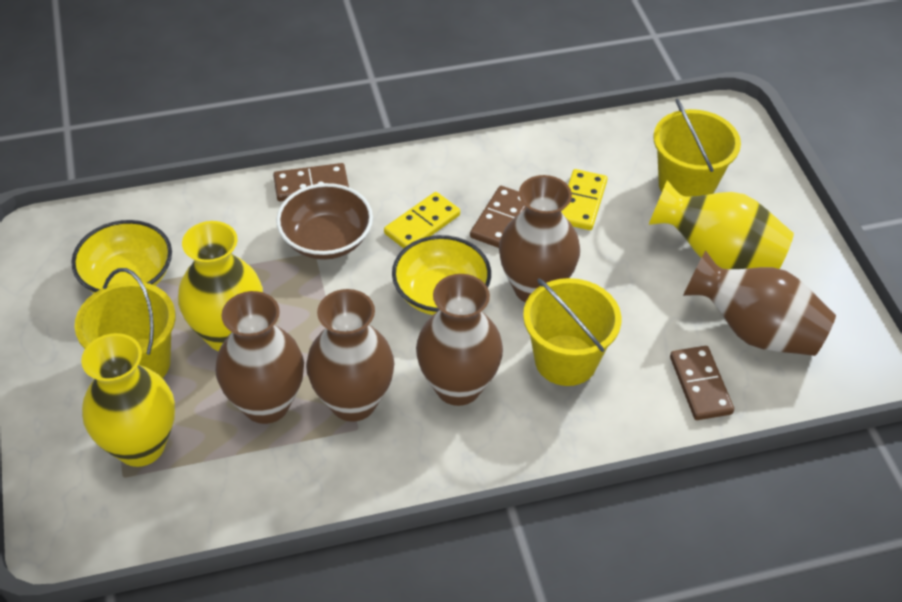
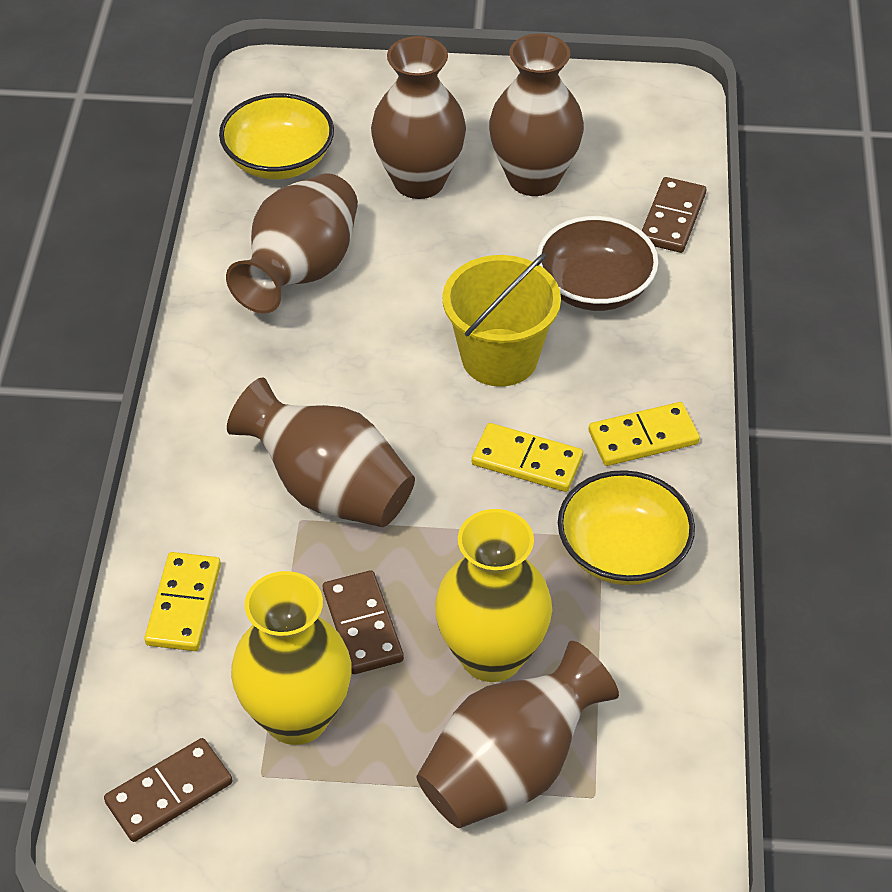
yellow bucket: [75,268,175,378] [523,278,621,386] [653,99,741,197] = 3 -> [442,253,561,387] = 1
yellow domino: [384,192,460,249] [561,169,608,230] = 2 -> [144,552,221,651] [472,423,583,492] [589,402,700,466] = 3
yellow vase: [81,333,175,467] [178,221,263,351] [648,180,794,269] = 3 -> [231,571,351,745] [435,509,552,682] = 2

